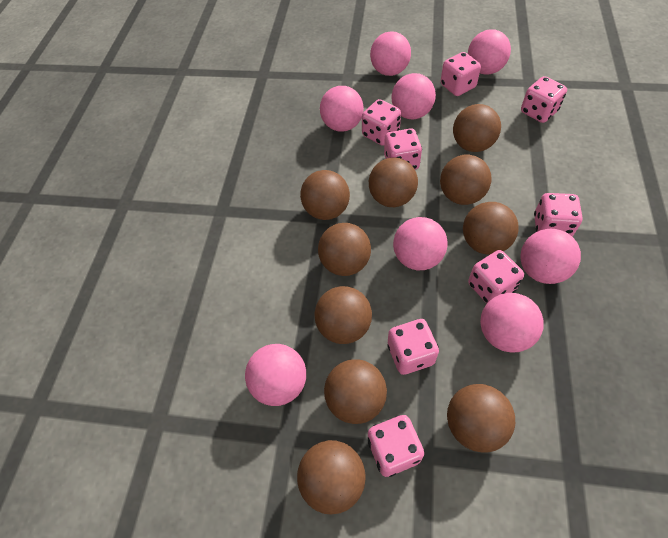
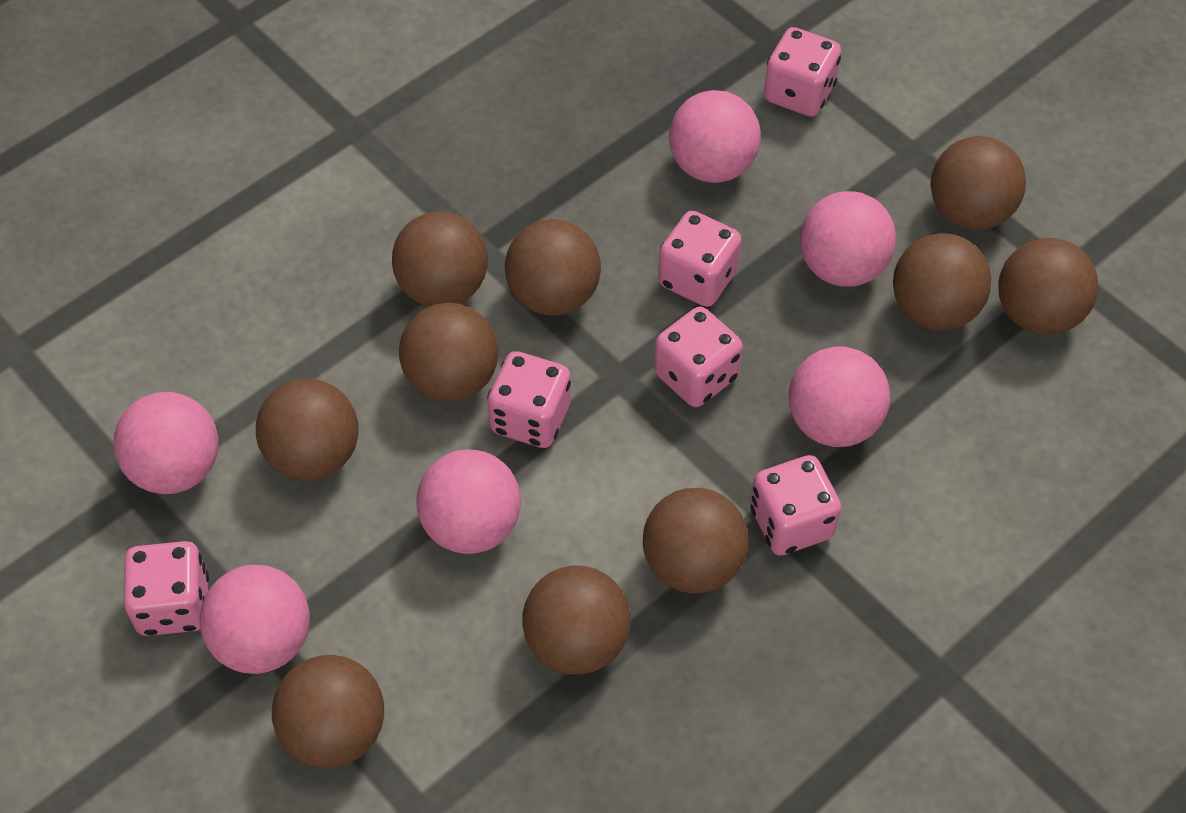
pink ball: [245,344,306,406] [320,86,364,132] [370,31,411,76] [391,73,436,119] [393,217,447,270] [468,29,511,75] [480,293,544,353] [520,229,581,284] = 8 -> [113,392,218,494] [200,565,310,674] [416,449,521,554] [669,90,761,183] [789,347,890,447] [800,191,896,287] = 6
pink dice: [362,99,401,146] [368,415,424,477] [384,128,422,170] [387,319,439,375] [441,52,481,96] [468,250,524,304] [521,76,567,123] [534,193,583,237] = 8 -> [124,541,209,636] [487,351,571,448] [654,307,743,407] [658,211,742,307] [750,455,841,555] [764,27,841,117] = 6

